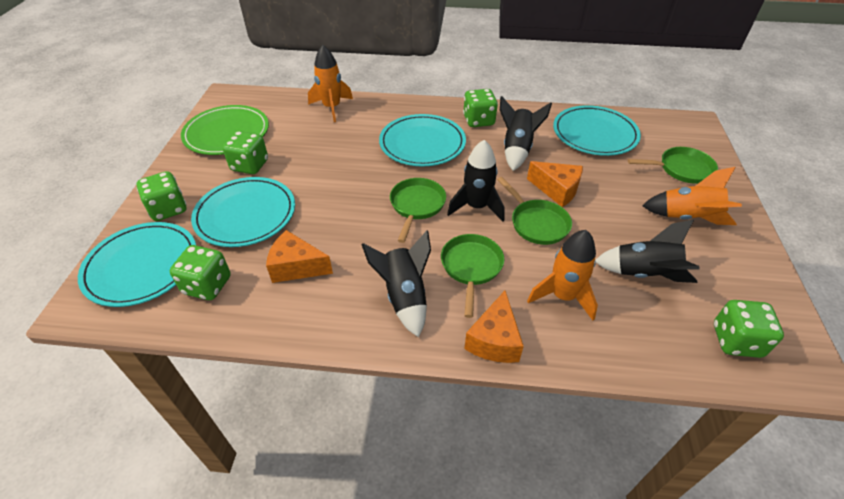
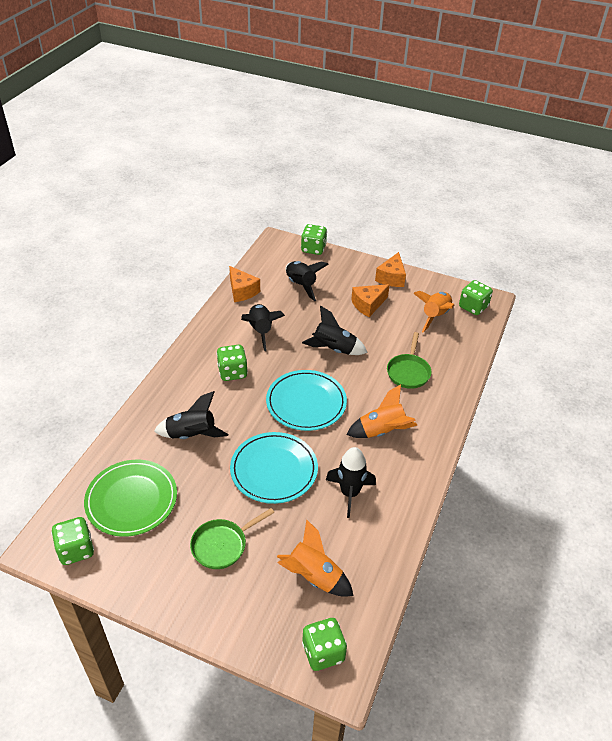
black rocket: [361,230,431,337] [447,140,505,221] [500,96,552,171] [595,219,699,283] = 4 -> [154,391,228,439] [241,304,285,351] [286,261,329,301] [302,305,368,355] [326,447,376,518] = 5
green pan: [390,178,446,243] [441,234,504,318] [497,177,572,245] [628,147,718,184] = 4 -> [190,508,275,569] [387,332,432,389] = 2
turquoise plate: [78,222,196,307] [191,177,295,247] [379,114,466,167] [553,105,641,156] = 4 -> [230,432,318,504] [266,370,347,431] = 2

